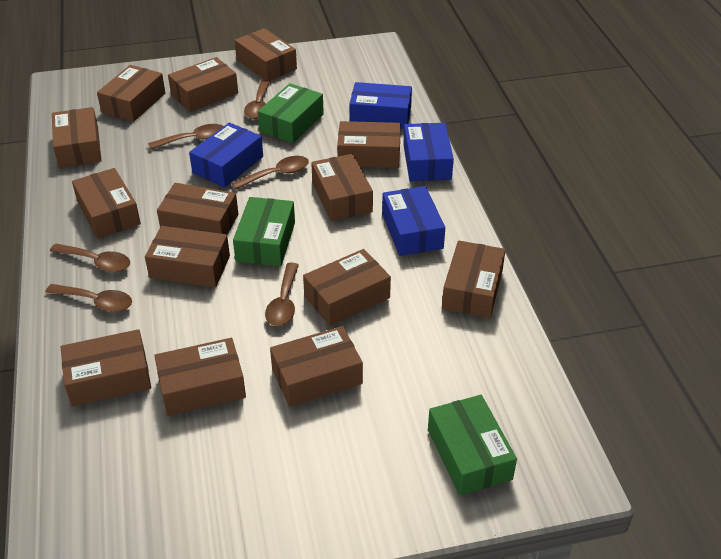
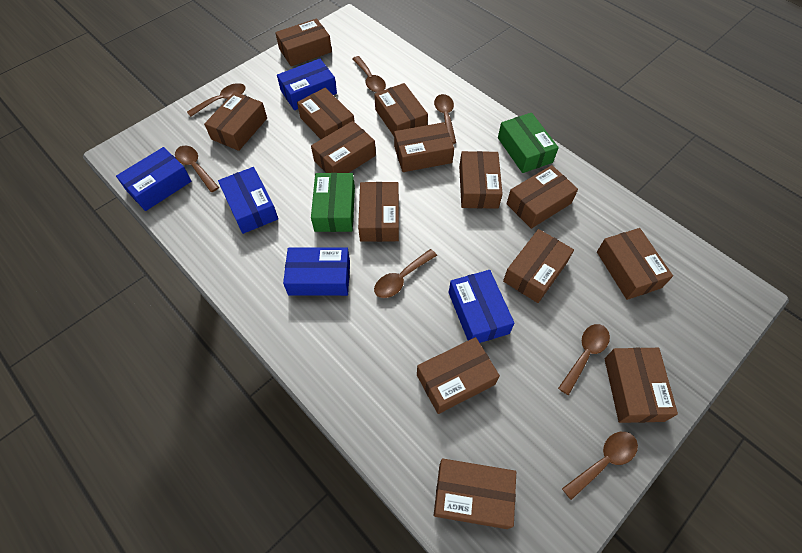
blue box: [189,123,263,188] [349,82,412,129] [382,186,445,256] [403,123,454,181] = 4 -> [116,147,192,211] [218,167,278,234] [277,59,337,110] [283,248,350,296] [449,270,514,343] = 5
brown spoon: [45,284,132,312] [50,244,130,272] [148,124,224,150] [232,156,309,190] [244,79,271,119] [265,262,299,326] = 6 -> [175,146,219,192] [187,83,246,117] [352,56,386,92] [374,249,437,298] [434,94,456,144] [558,324,610,395] [562,432,638,500] = 7
green box: [233,197,295,266] [258,83,324,143] [428,395,517,496] = 3 -> [311,173,355,232] [498,113,559,173] = 2

